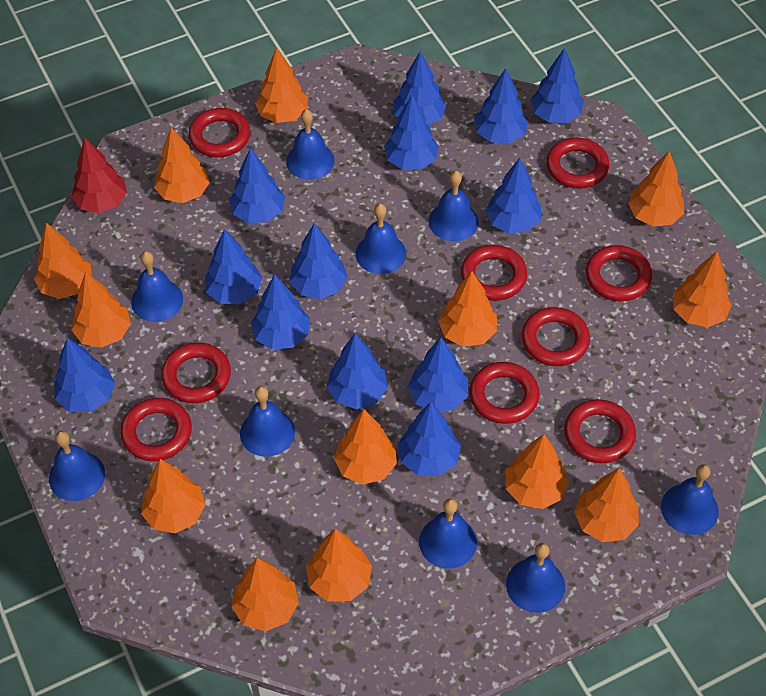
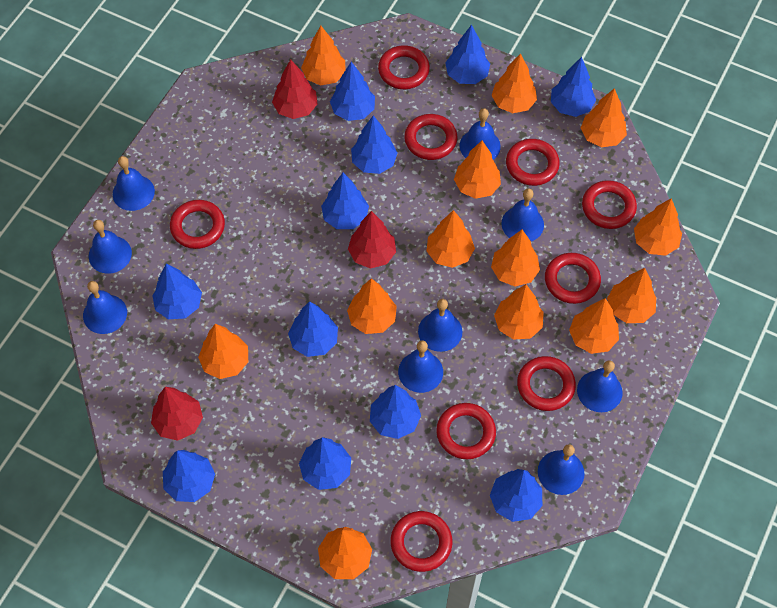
blue tree: [54,338,115,412] [205,229,262,304] [229,148,285,223] [251,274,310,349] [290,223,347,299] [327,334,388,409] [384,95,439,170] [393,51,446,125] [398,402,461,476] [408,338,468,412] [474,68,528,143] [485,158,541,233] [530,48,584,123] = 13 -> [152,264,202,319] [163,450,215,502] [288,301,338,357] [299,437,351,490] [321,173,369,229] [330,62,375,121] [351,115,397,174] [370,385,421,439] [445,25,490,84] [490,469,542,522] [551,57,596,117] = 11
red tree: [71,137,127,213] = 1 -> [151,387,203,441] [272,59,318,119] [348,211,396,269] = 3

